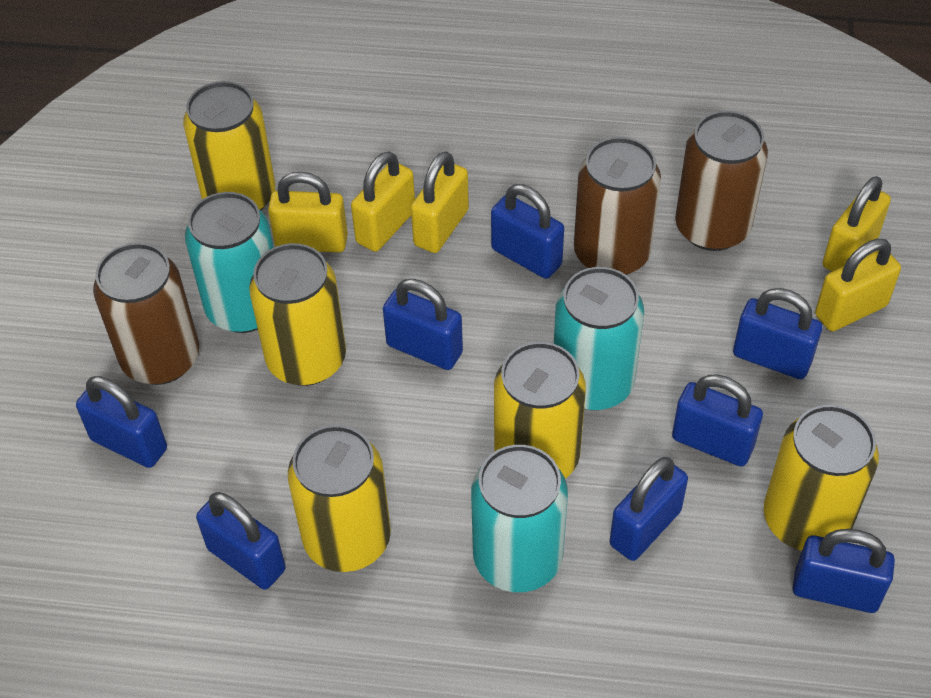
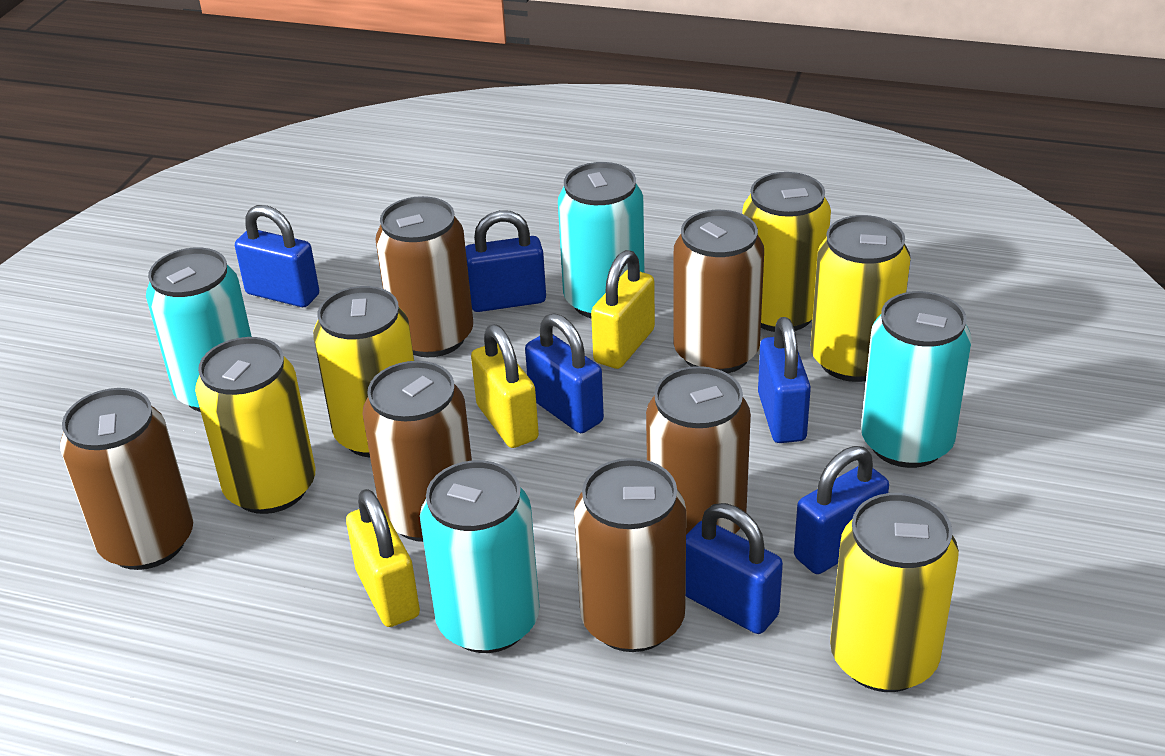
blue padlock: [76,376,167,468] [196,492,286,590] [383,279,463,370] [491,184,564,279] [610,457,688,561] [672,375,763,466] [733,288,822,379] [793,529,895,613] = 8 -> [235,205,319,307] [465,210,546,312] [525,313,604,433] [686,503,783,634] [758,317,811,443] [794,446,889,574] = 6
brown can: [93,243,199,385] [574,137,661,275] [675,111,768,251] = 3 -> [60,388,193,570] [363,361,472,542] [375,196,473,357] [574,458,686,652] [646,366,751,535] [674,210,764,373] = 6
turquoise can: [185,192,274,333] [471,445,568,592] [554,267,644,410] = 3 -> [146,248,252,412] [420,460,540,653] [558,162,644,319] [861,291,972,468] = 4
yellow padlock: [268,172,348,252] [351,151,415,252] [411,151,469,253] [815,238,901,331] [822,176,891,272] = 5 -> [346,489,420,627] [471,324,539,448] [591,250,655,369] = 3

